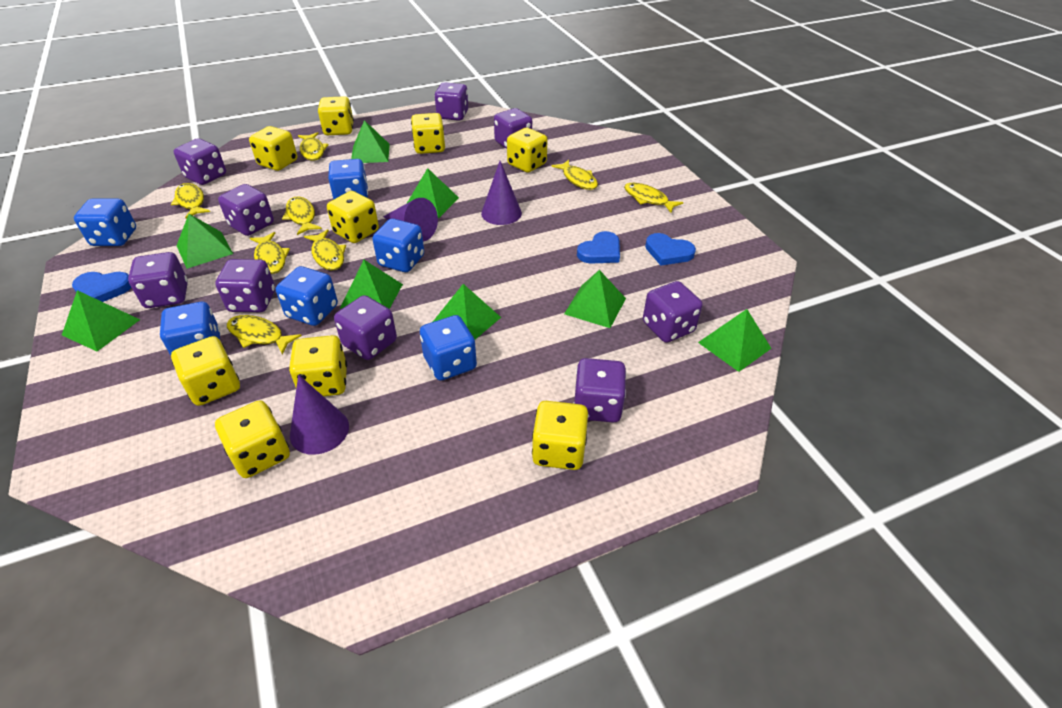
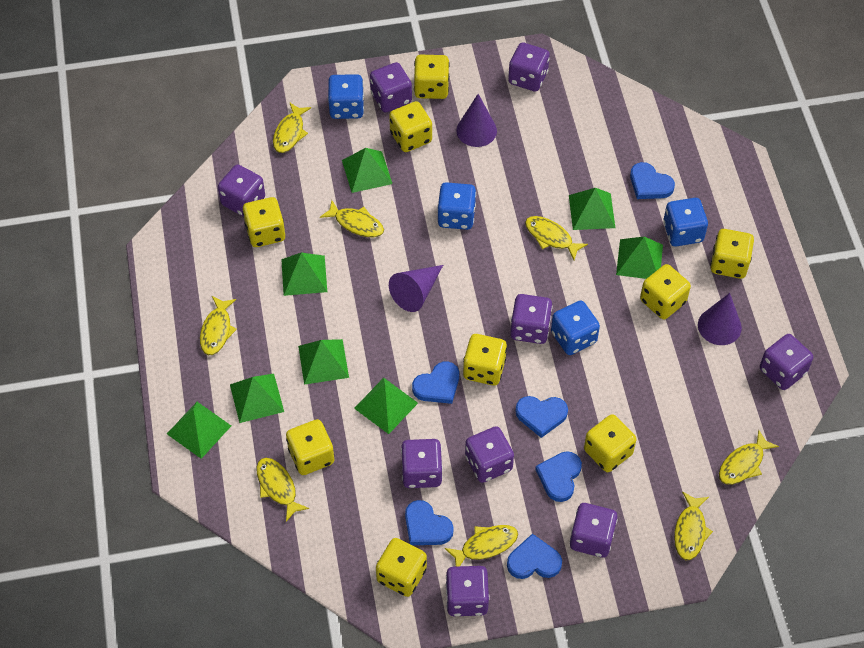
blue dice: [74,198,136,246] [160,302,220,356] [276,266,338,326] [328,159,368,200] [372,219,424,272] [420,315,477,381] = 6 -> [328,74,364,119] [437,182,476,230] [551,300,600,355] [663,198,708,246] = 4
blue heart: [72,272,132,302] [577,231,620,263] [645,233,696,266] = 3 -> [405,500,454,545] [412,362,459,404] [507,534,562,579] [515,396,568,438] [535,451,582,502] [630,162,675,199] = 6

